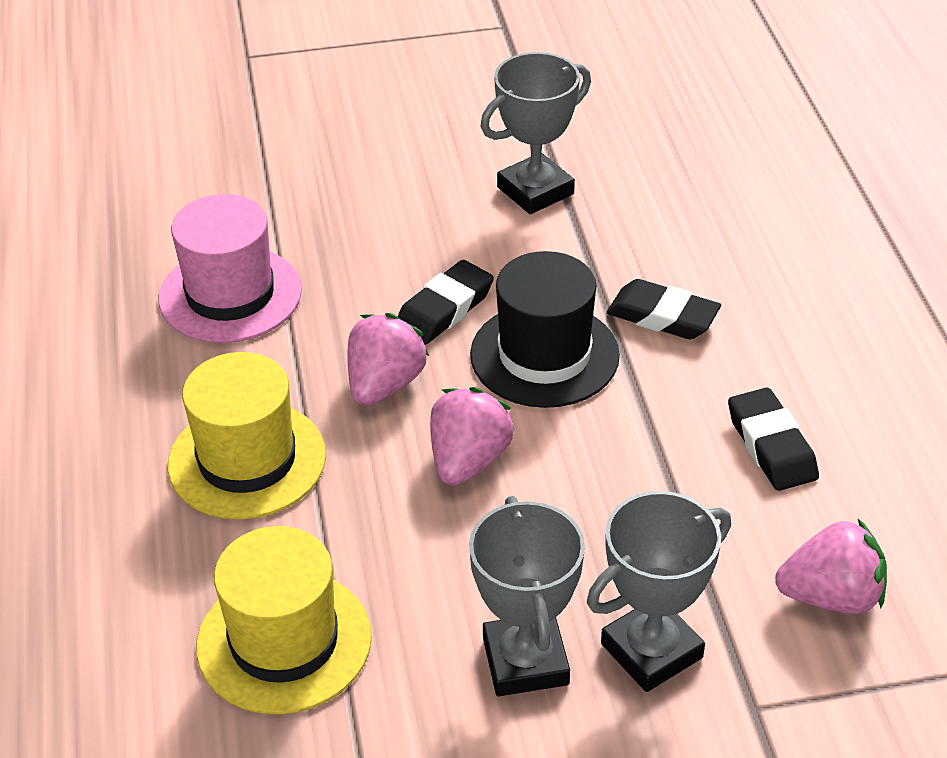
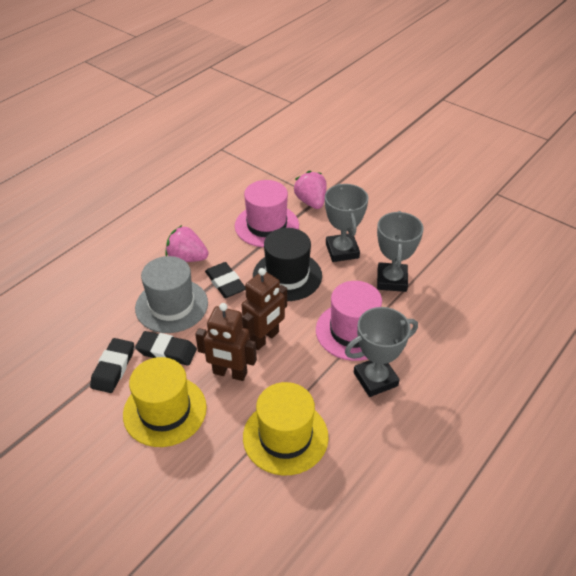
brown robot: none = 0 -> [195,303,257,381] [242,268,287,350] = 2
grey hat: none = 0 -> [135,256,208,333] = 1
pink hat: [158,194,302,343] = 1 -> [235,180,299,247] [316,281,382,361] = 2
pink strawberry: [347,313,429,406] [430,387,514,485] [775,519,887,614] = 3 -> [165,225,209,262] [294,171,326,209] = 2

